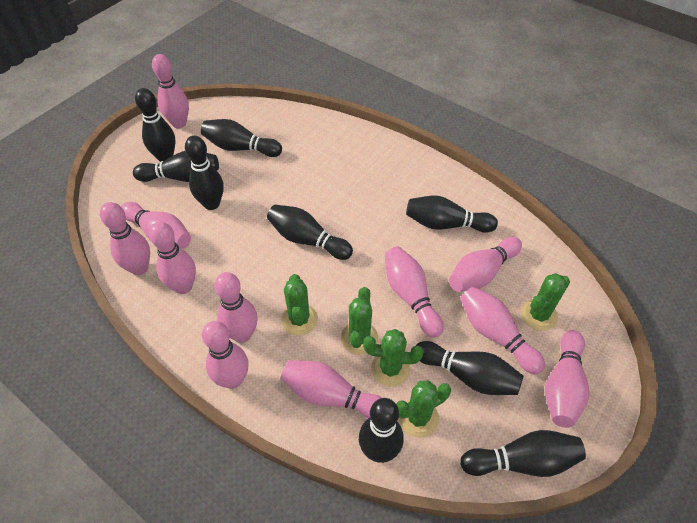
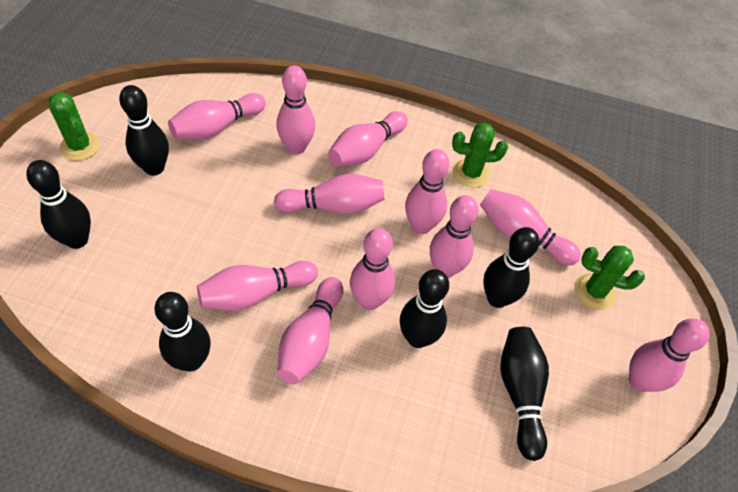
black bowling pin: [133,151,219,182] [135,88,175,162] [185,136,224,210] [201,119,282,157] [267,205,353,260] [359,398,404,463] [406,196,498,233] [416,341,523,395] [460,430,586,477] = 9 -> [26,160,91,249] [119,85,169,176] [155,292,211,371] [400,269,449,348] [483,227,539,308] [500,327,549,461] = 6
green cactus: [281,274,318,335] [341,287,378,355] [363,329,423,387] [396,380,451,438] [521,273,570,331] = 5 -> [49,92,100,161] [452,123,508,188] [575,246,645,309] = 3

